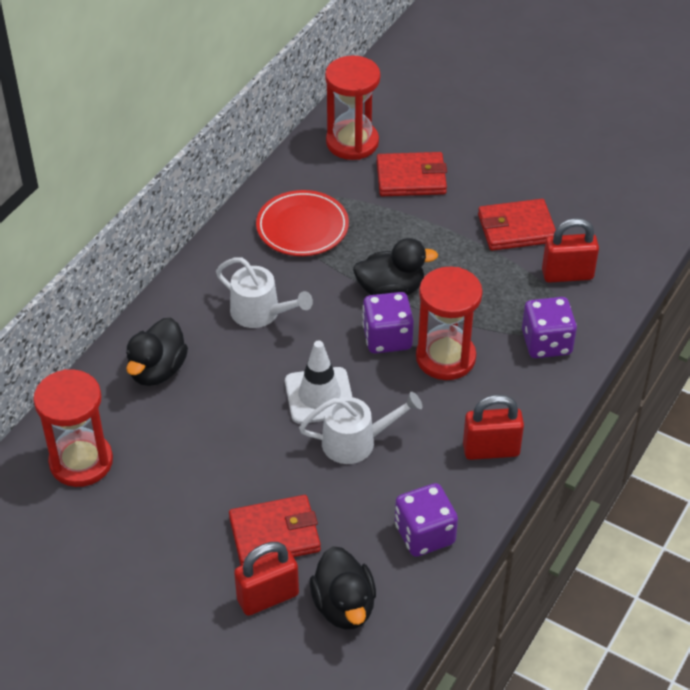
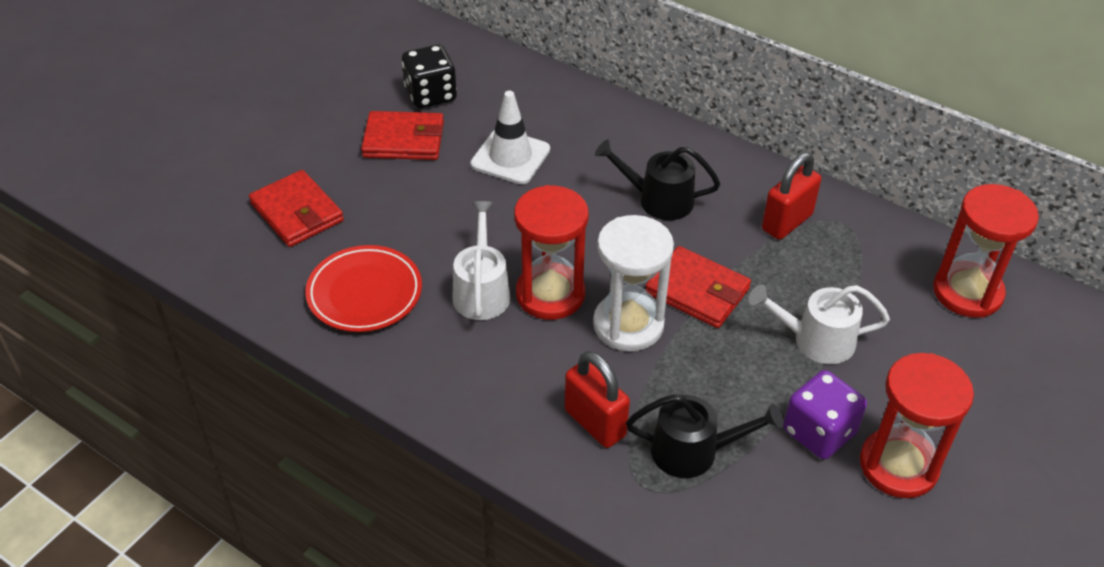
black dice: none = 0 -> [402,44,457,108] = 1
black duck: [126,318,188,386] [310,546,376,630] [353,238,438,296] = 3 -> none = 0
black watering can: none = 0 -> [595,139,720,220] [626,394,784,478] = 2
purple dice: [362,292,414,354] [395,483,458,557] [522,297,577,358] = 3 -> [783,370,867,459] = 1
red padlock: [234,542,299,616] [463,395,524,460] [542,218,599,283] = 3 -> [565,351,630,448] [762,152,821,240] = 2
white hourglass: none = 0 -> [593,215,674,351] = 1

